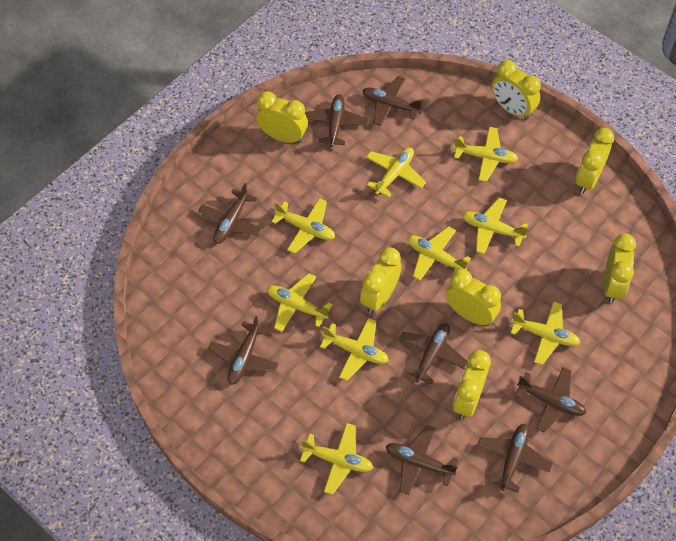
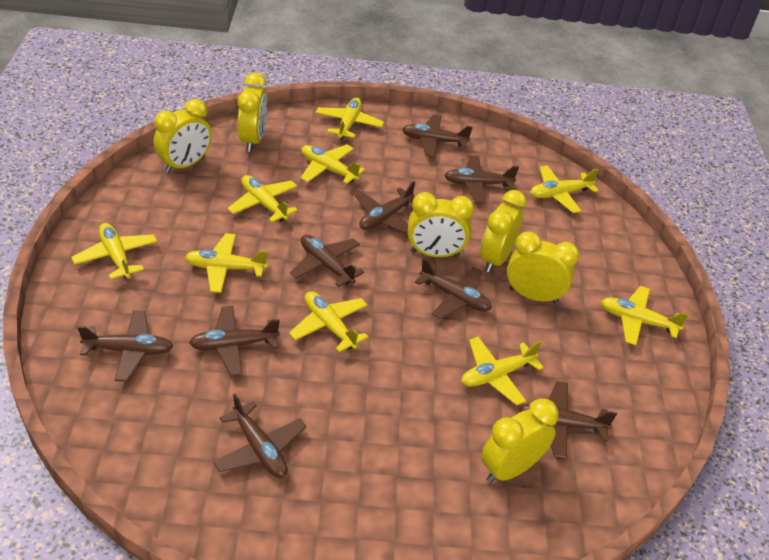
brown plane: [198,183,263,244] [208,316,279,385] [305,94,369,147] [362,76,424,126] [386,425,458,495] [399,323,468,385] [477,424,553,492] [515,367,586,433] = 8 -> [77,310,173,382] [189,306,280,376] [213,393,306,478] [290,235,364,287] [355,181,415,234] [402,115,473,157] [415,258,492,319] [444,155,519,203] [519,381,617,459] = 9
yellow clock: [256,91,308,144] [360,247,402,314] [446,269,501,326] [453,350,491,419] [492,60,541,120] [576,128,614,194] [603,234,636,303] = 7 -> [154,99,212,173] [238,73,267,152] [408,192,474,257] [480,190,527,273] [481,398,558,483] [507,231,579,304] = 6

